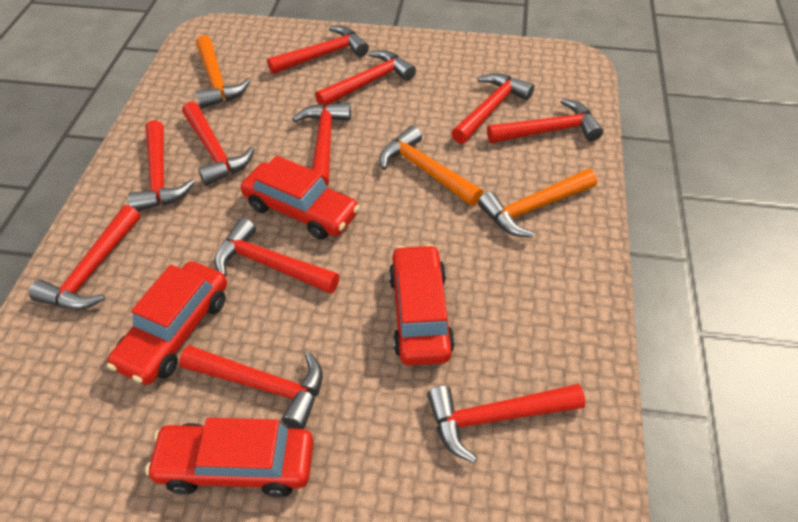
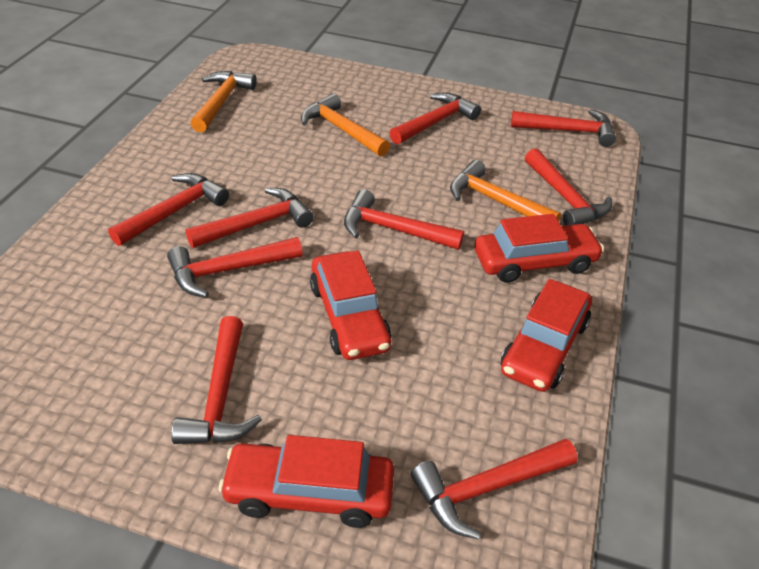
red hammer: [29,205,140,310] [128,120,194,211] [179,345,323,429] [182,102,255,186] [214,218,339,294] [267,26,369,74] [292,103,351,186] [315,50,416,107] [427,384,585,463] [451,73,534,144] [487,99,603,143] = 11 -> [108,173,229,246] [167,237,303,298] [171,316,262,444] [186,188,314,248] [344,189,464,250] [389,93,481,144] [411,439,578,540] [511,109,616,147] [525,148,612,226] = 9

